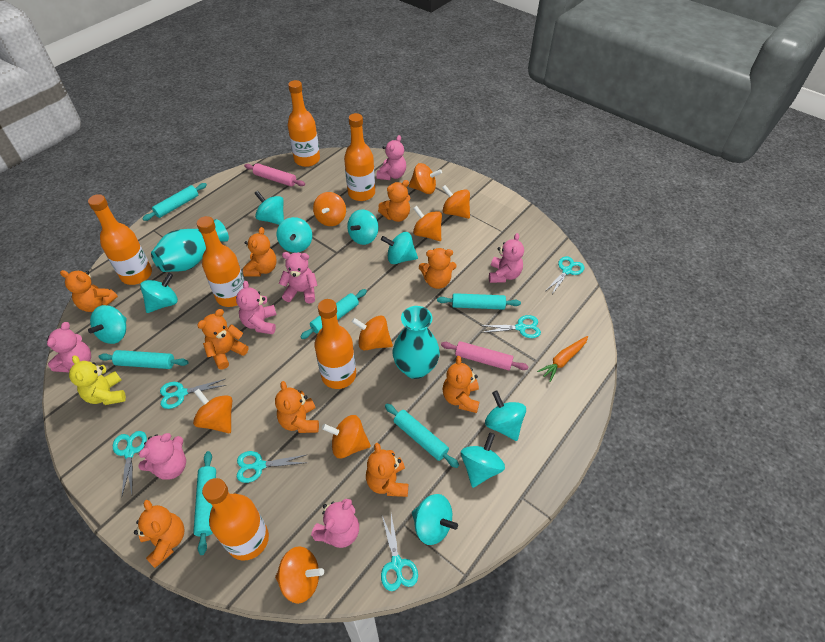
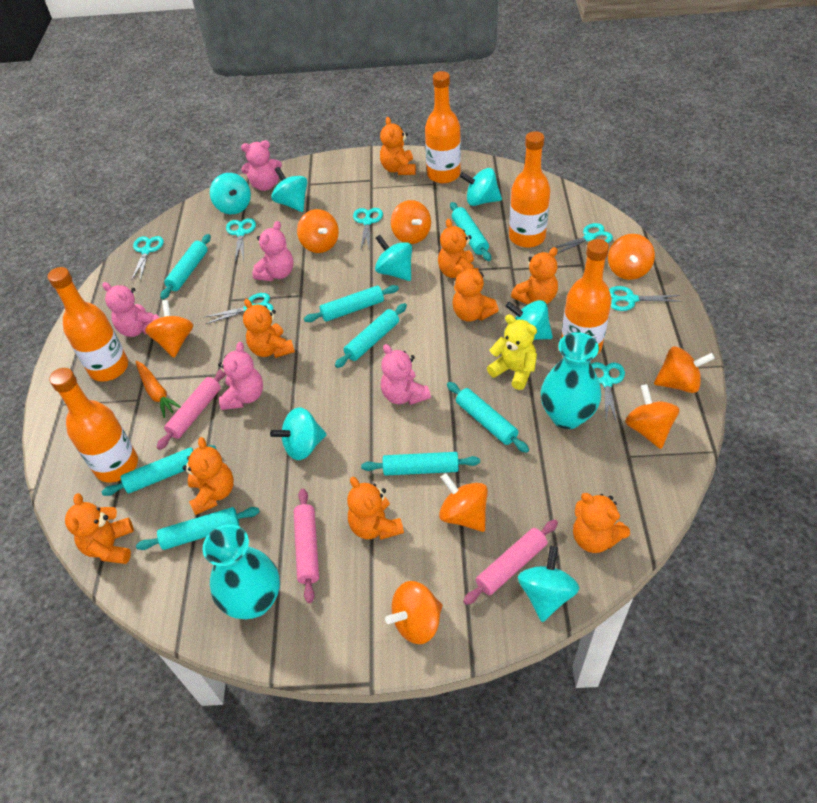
orange bottle: [88,194,152,285] [197,216,244,307] [202,478,269,561] [288,80,320,167] [314,299,356,389] [344,113,375,201] = 6 -> [48,267,128,381] [49,368,138,483] [425,71,461,183] [509,131,550,248] [561,239,612,353] = 5
pink rolling pin: [244,163,305,187] [441,341,529,370] = 2 -> [156,369,226,450] [294,489,319,603] [463,520,558,605] = 3
pink teddy bear: [47,322,91,373] [139,433,186,480] [236,281,277,334] [279,252,318,303] [311,499,359,548] [376,135,406,180] [489,233,524,283] = 7 -> [102,282,159,337] [218,342,263,410] [241,140,282,191] [252,221,293,281] [381,344,431,405] = 5
turquoise rolling pin: [98,350,188,369] [142,183,207,221] [193,451,216,555] [301,289,367,339] [385,404,459,468] [437,293,521,310] = 6 -> [102,445,217,496] [136,507,260,550] [160,234,211,299] [304,285,399,322] [335,303,407,368] [361,452,480,476] [447,382,529,453] [450,202,491,261] = 8
turquoise scissors: [113,431,147,496] [160,379,227,409] [237,451,306,483] [381,514,418,591] [480,315,541,338] [547,256,584,294] = 6 -> [131,236,164,281] [203,293,274,324] [226,218,256,261] [353,208,383,249] [550,223,613,254] [591,362,625,424] [609,286,682,311] = 7
turquoise spinning top: [88,305,127,344] [140,273,178,313] [254,191,284,225] [277,217,312,253] [347,209,378,245] [381,232,418,264] [412,494,458,545] [461,433,505,488] [485,391,526,441] = 9 -> [210,173,251,214] [270,407,327,460] [271,167,307,212] [375,235,412,281] [459,168,502,206] [506,300,553,340] [518,546,580,622] = 7

